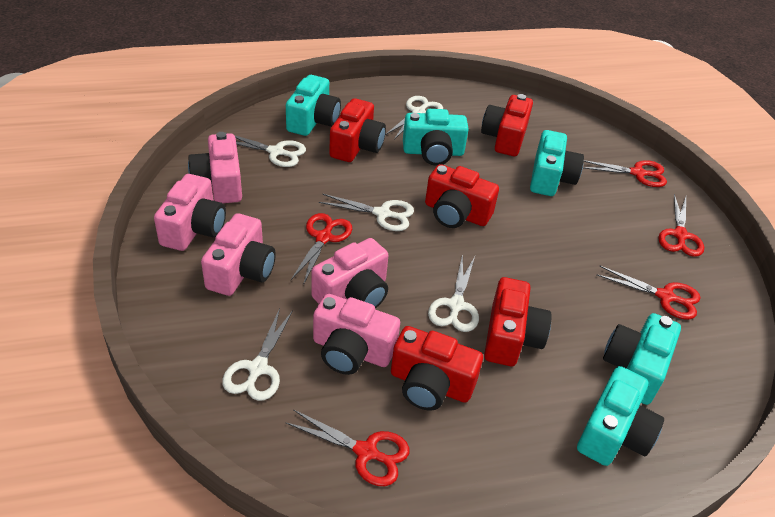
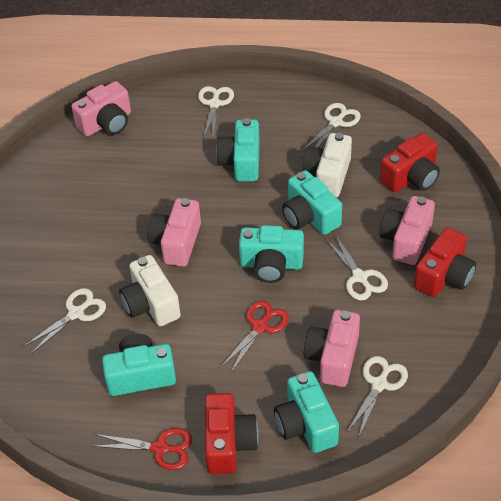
pink camera: [154,174,226,251] [188,132,242,203] [201,213,276,296] [311,238,389,309] [313,294,400,375] = 5 -> [71,81,131,136] [148,198,201,267] [304,310,360,387] [379,196,435,265] = 4
red camera: [329,98,386,162] [391,326,483,411] [425,164,499,228] [481,94,533,156] [484,277,552,366] = 5 -> [205,393,259,474] [380,133,440,192] [414,227,476,297] = 3
red scissors: [285,409,410,486] [291,213,352,285] [583,160,667,187] [596,266,700,320] [658,194,704,257] = 5 -> [93,428,193,470] [220,300,289,374] = 2
white camera: none = 0 -> [119,255,181,326] [302,133,352,197] = 2

